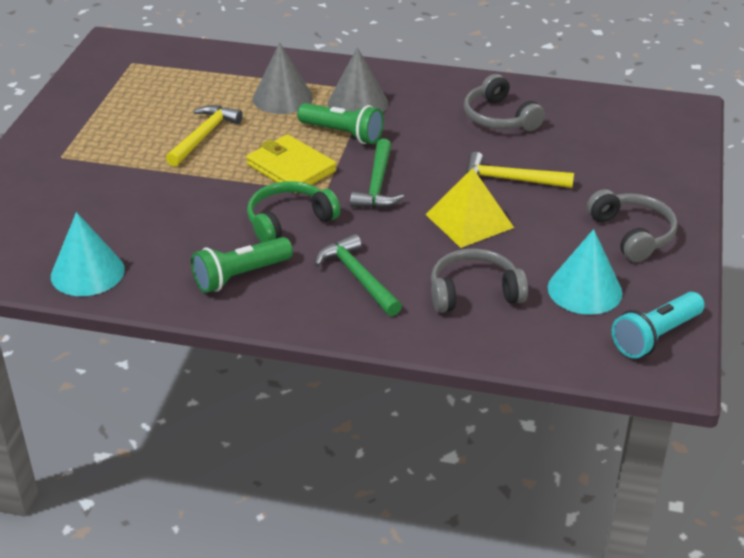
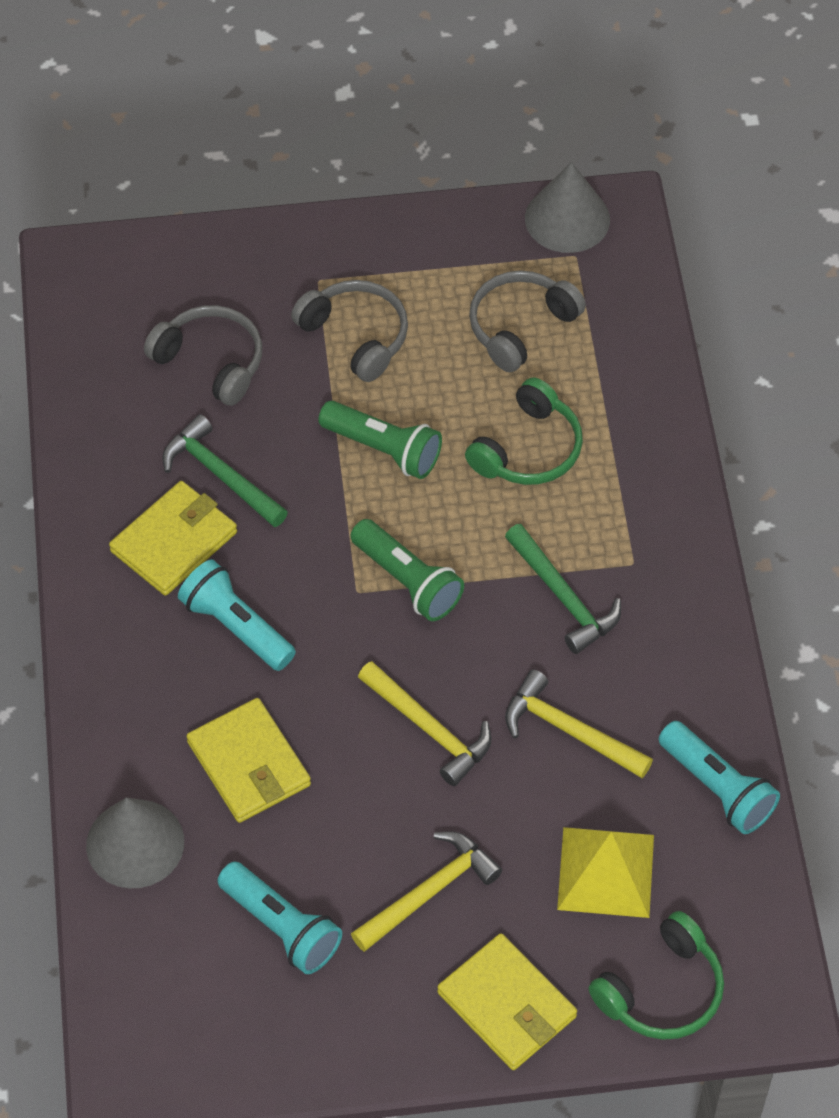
green headphones: [247,181,340,243] = 1 -> [465,377,583,485] [588,911,724,1040] = 2
turquoise cone: [51,212,125,296] [548,229,623,315] = 2 -> none = 0
turquoise flashlight: [612,292,705,358] = 1 -> [178,559,296,671] [218,862,342,974] [659,721,780,834] = 3
yellow hammer: [166,105,243,167] [466,152,574,188] = 2 -> [351,832,502,952] [358,661,491,786] [505,670,653,778] = 3
yellow wallet: [246,134,336,193] = 1 -> [109,481,237,596] [186,698,311,823] [437,933,577,1070] = 3

